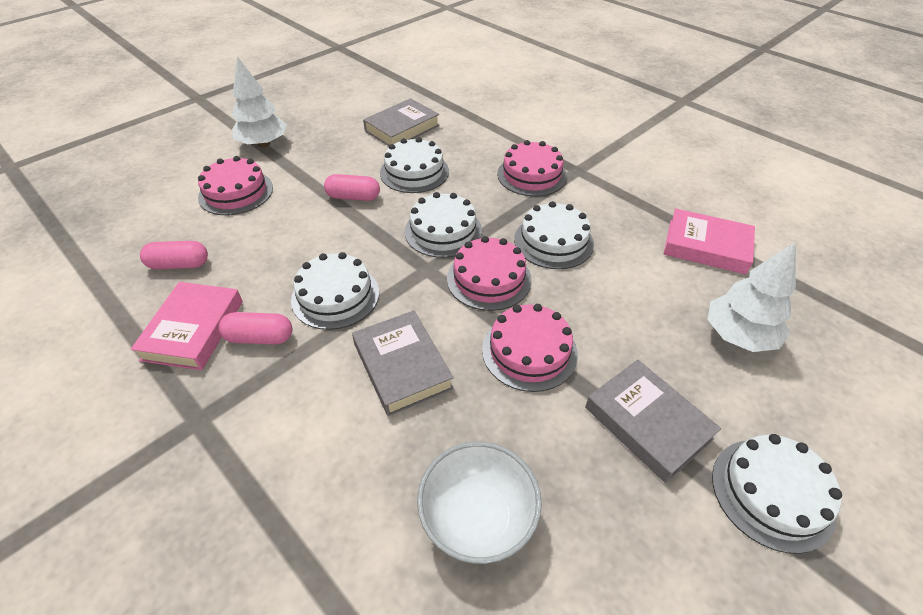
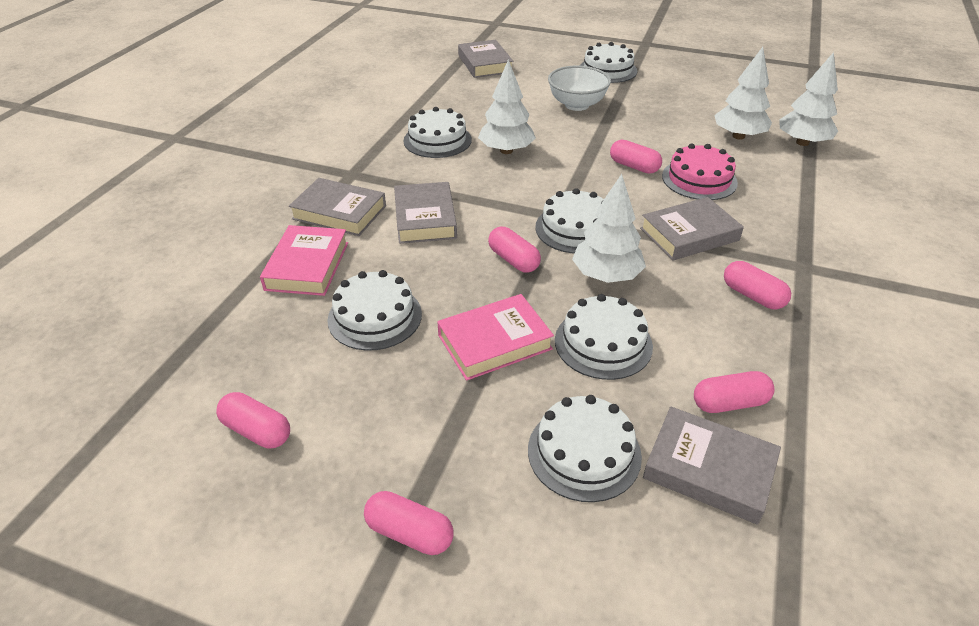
grey book: [352,310,454,416] [363,98,440,146] [585,360,722,483] = 3 -> [289,178,386,236] [394,182,457,244] [458,40,513,78] [640,197,744,260] [643,406,781,525] = 5
pink cake: [198,156,273,215] [447,236,532,311] [482,304,578,392] [497,140,567,197] = 4 -> [662,143,738,200] = 1
pink capsule: [140,241,208,269] [219,312,292,345] [324,174,380,201] = 3 -> [216,392,290,449] [364,491,453,555] [488,227,541,273] [610,140,662,174] [694,371,774,413] [724,261,791,309] = 6
white cake: [291,252,379,330] [380,137,449,193] [404,192,482,258] [514,201,594,269] [712,434,842,554] = 5 -> [327,270,422,351] [404,107,472,158] [528,395,642,502] [535,188,604,253] [555,294,653,380] [580,42,637,83] = 6
white tree: [232,56,287,147] [708,242,796,352] = 2 -> [478,59,536,154] [572,174,646,283] [714,47,772,140] [779,52,838,146] = 4

